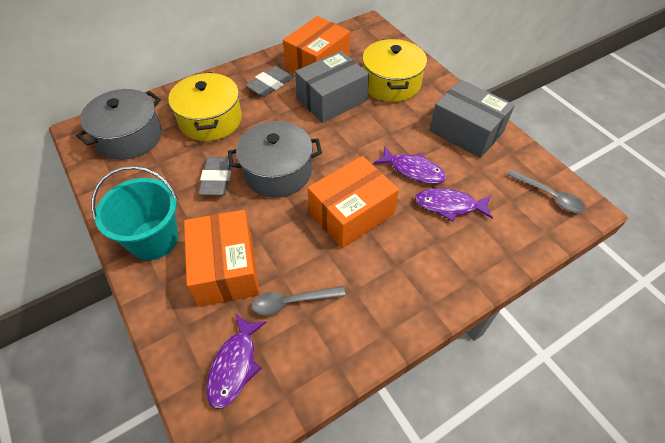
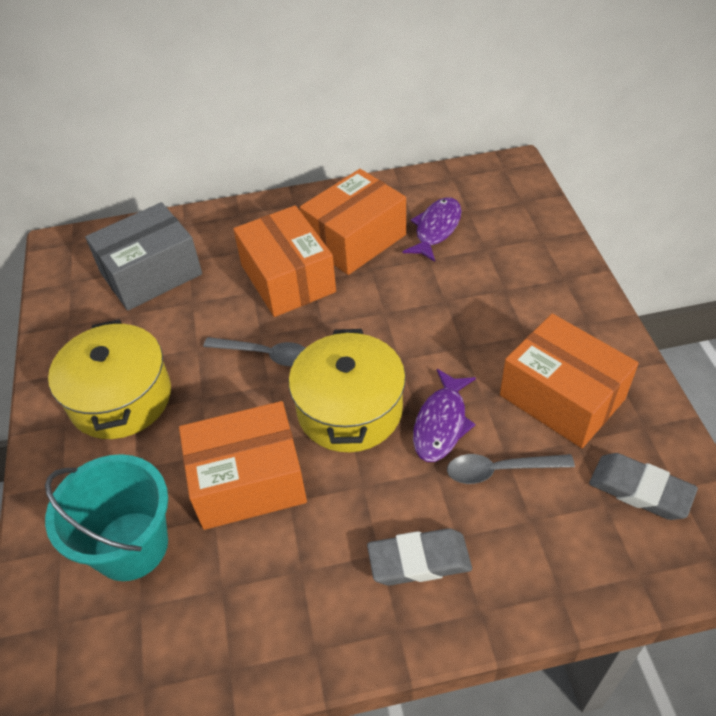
grey box: [295,51,369,123] [429,80,515,158] = 2 -> [85,202,202,311] = 1
grey pot: [76,89,162,160] [228,121,322,198] = 2 -> none = 0
orange box: [184,210,260,307] [283,16,350,72] [308,156,399,248] = 3 -> [179,401,307,530] [233,205,336,317] [300,169,406,275] [500,314,639,448] = 4
purple fish: [206,314,267,409] [374,147,446,184] [415,188,493,221] = 3 -> [403,197,462,262] [413,369,476,462] = 2

